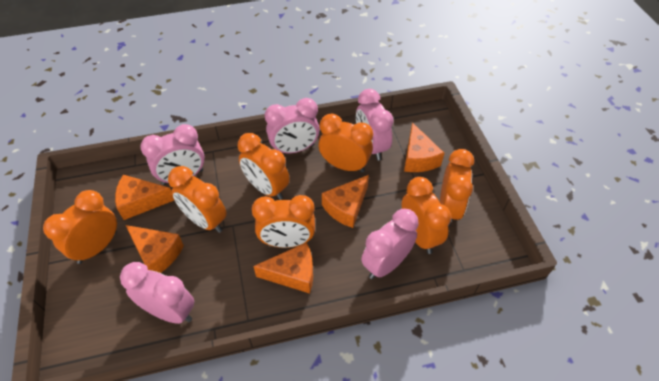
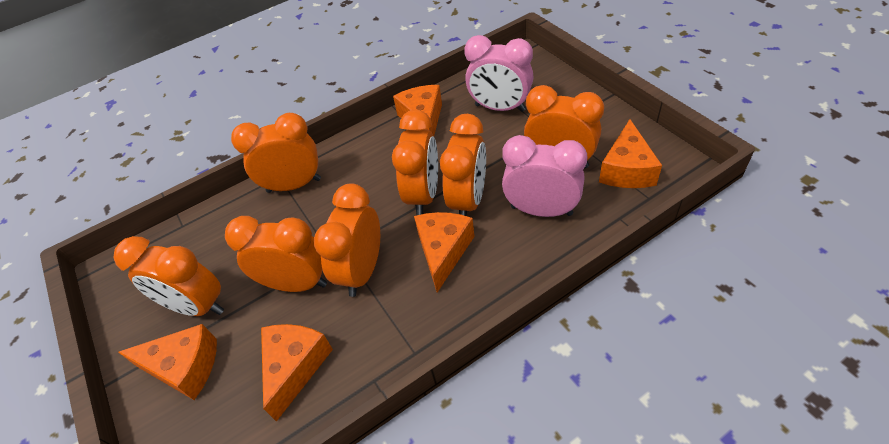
pink clock: [120,262,194,324] [140,124,205,185] [265,98,320,153] [356,89,394,161] [361,209,419,279] = 5 -> [464,35,533,112] [502,135,587,217] = 2

